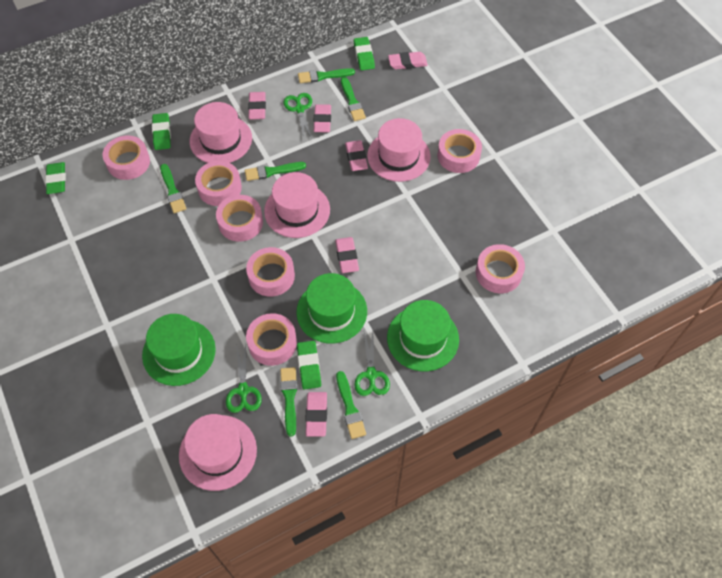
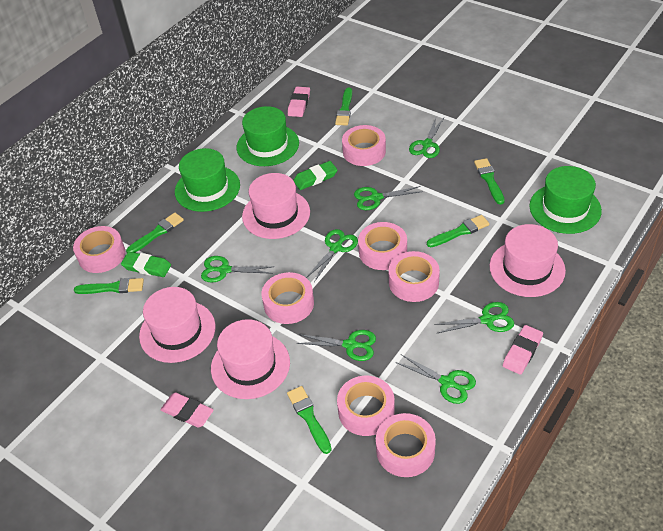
green eraser: [45,162,66,194] [152,113,171,150] [297,341,321,390] [354,37,375,71] = 4 -> [121,252,171,277] [293,161,337,190] = 2
green scissors: [226,344,262,413] [283,93,312,138] [354,332,390,396] = 3 -> [201,256,274,283] [297,330,376,361] [306,229,358,282] [354,186,423,210] [395,354,476,404] [409,118,444,158] [434,302,514,333] = 7
pink eraser: [248,92,266,120] [305,392,327,437] [313,104,331,132] [335,237,359,273] [345,140,368,171] [388,52,428,69] = 6 -> [160,393,214,428] [288,87,310,117] [503,325,543,375] = 3

